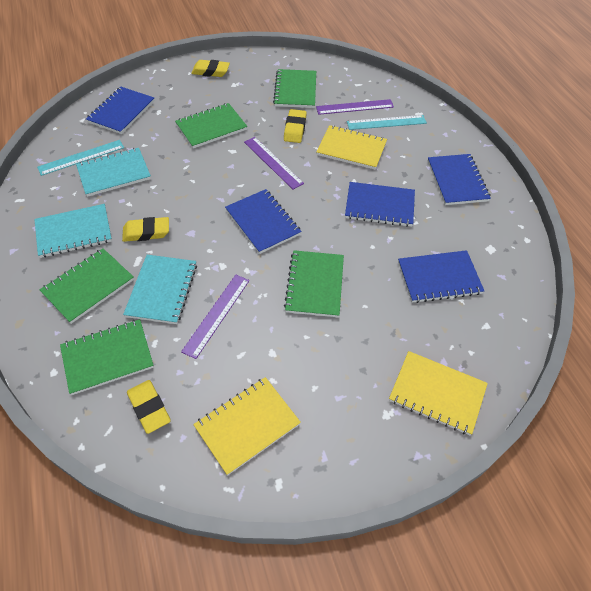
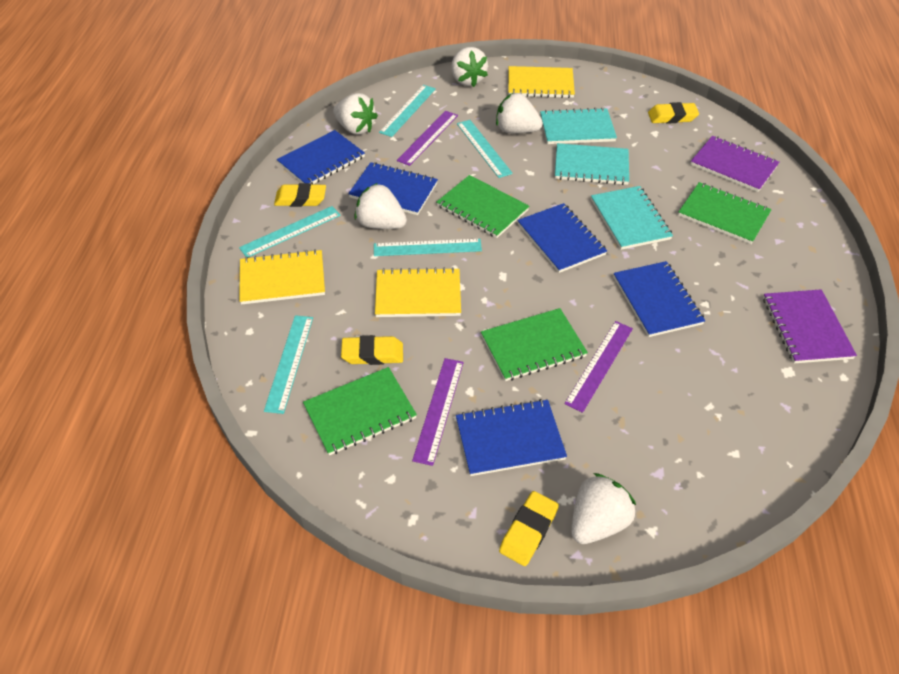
green notebook: [40,248,134,324] [60,319,154,395] [175,103,247,148] [273,69,316,108] [284,250,344,317] = 5 -> [303,367,417,456] [437,175,529,238] [481,308,588,381] [678,182,772,244] = 4
purple notebook: none = 0 -> [690,136,779,192] [763,289,857,363] = 2
turquoise ruler: [37,140,124,176] [347,115,427,130] = 2 -> [239,206,341,257] [264,315,313,414] [374,239,482,256] [379,85,436,137] [457,120,513,178] = 5
white strawberry: none = 0 -> [333,93,378,135] [354,183,407,229] [451,47,488,87] [496,93,543,133] [571,473,636,544] = 5

